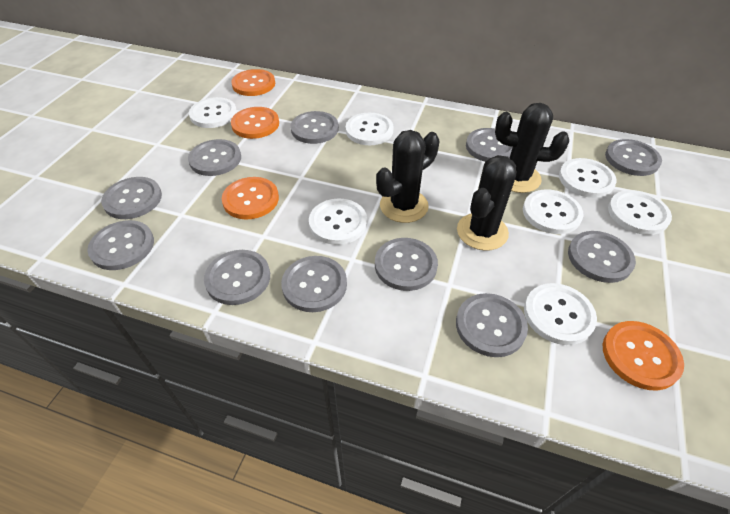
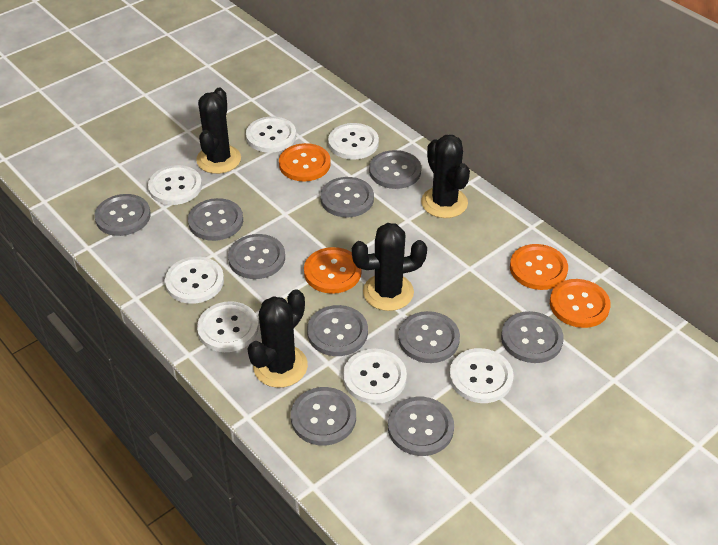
black cactus: [376,130,440,223] [457,155,517,250] [495,103,569,193] = 3 -> [196,88,241,174] [247,289,308,388] [352,223,427,311] [421,135,470,218] = 4
grey button: [87,220,154,270] [101,177,162,219] [188,139,241,176] [204,250,270,305] [281,256,347,312] [290,111,339,144] [375,238,438,291] [456,293,528,357] [466,128,512,162] [568,231,636,283] [605,139,662,176] = 11 -> [94,194,151,236] [188,198,243,241] [228,234,285,279] [291,387,356,446] [307,305,368,356] [320,177,374,217] [369,150,421,189] [388,397,454,456] [398,311,460,363] [501,311,564,363] = 10

